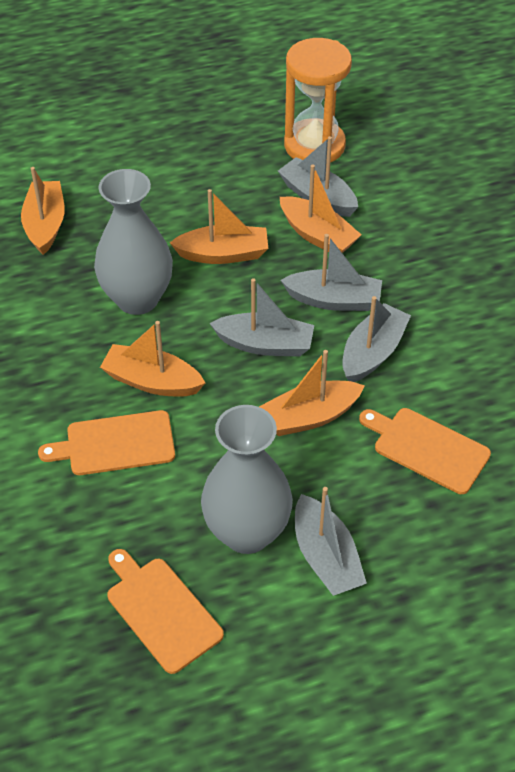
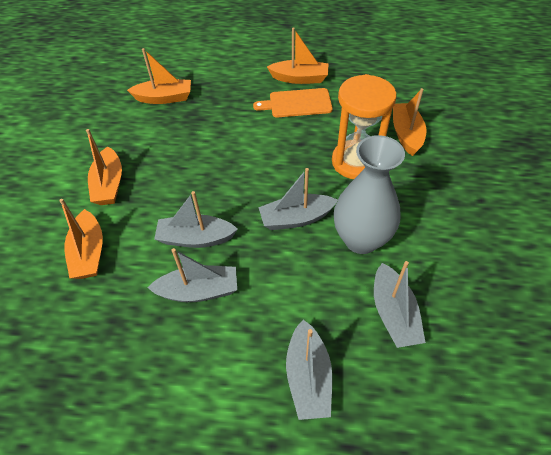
grey vase: [94,169,173,315] [201,405,293,554] = 2 -> [334,135,405,254] = 1
orange cutting board: [38,410,175,475] [107,549,224,674] [359,408,491,494] = 3 -> [253,88,333,117] = 1

